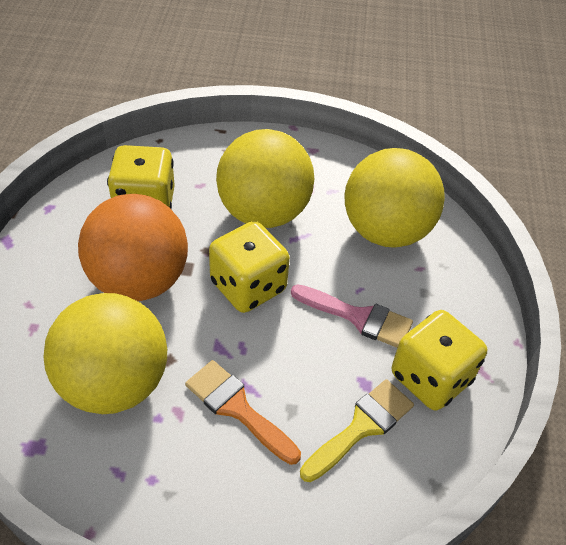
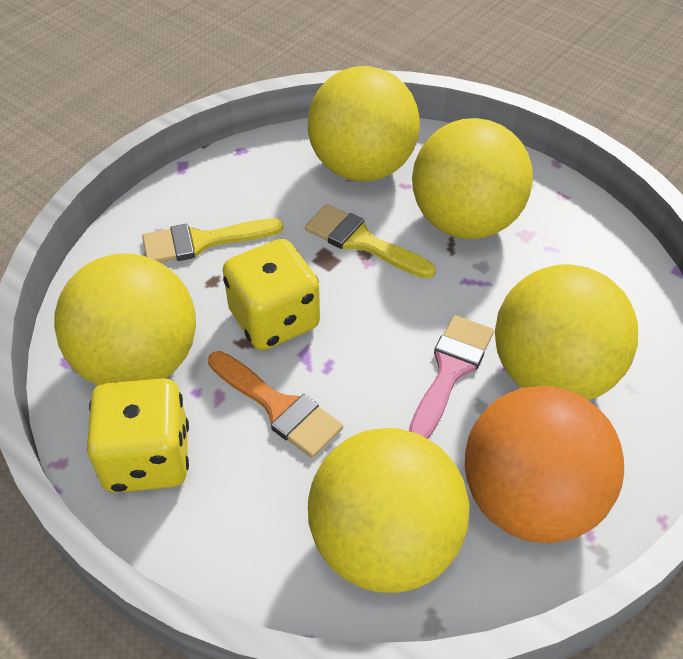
yellow ball: [43,293,167,414] [216,129,314,228] [344,148,445,248] = 3 -> [54,253,196,386] [308,66,420,182] [308,428,470,593] [412,118,533,239] [495,264,638,401] = 5
yellow brush: [300,379,414,482] = 1 -> [142,218,283,263] [305,204,436,279] = 2
yellow dice: [107,145,175,209] [209,221,290,313] [392,310,487,410] = 3 -> [87,378,189,493] [223,239,320,350] = 2

